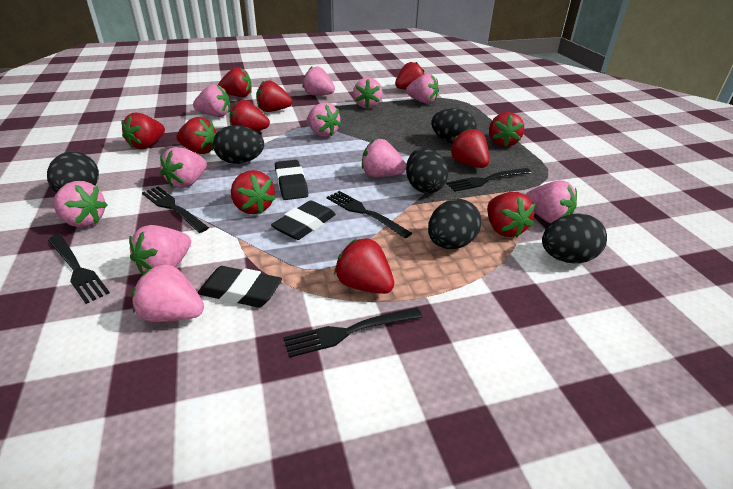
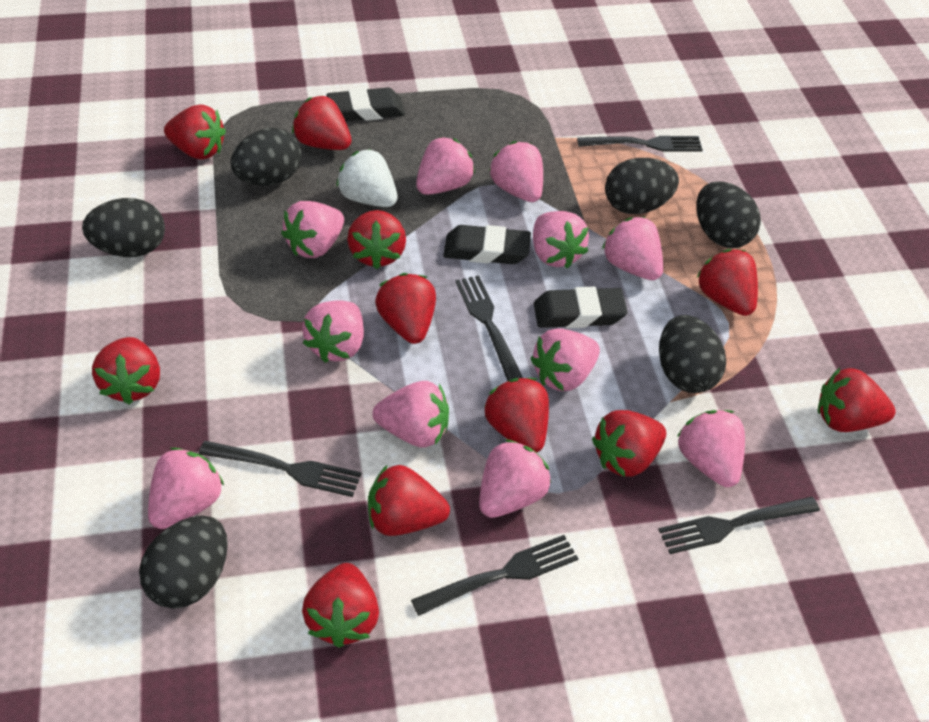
white strawberry: none = 0 -> [336,149,398,207] = 1

